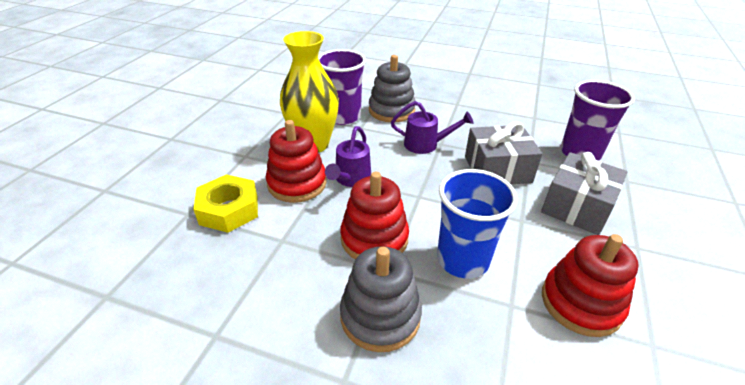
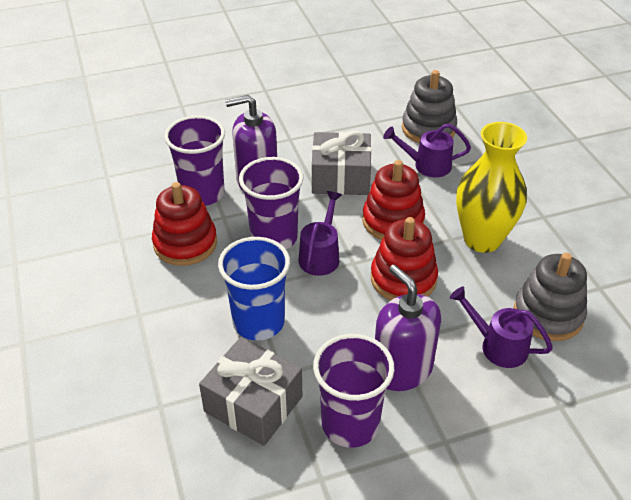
purple cup: [318,49,366,125] [561,80,635,161] = 2 -> [164,115,225,206] [239,157,303,249] [313,334,395,448] = 3
purple soap dispenser: none = 0 -> [225,95,277,192] [375,264,441,391] = 2
purple watering can: [325,126,371,187] [391,101,473,154] = 2 -> [299,191,342,276] [383,123,471,178] [450,287,553,368] = 3
yellow nut: [193,174,258,233] = 1 -> none = 0

